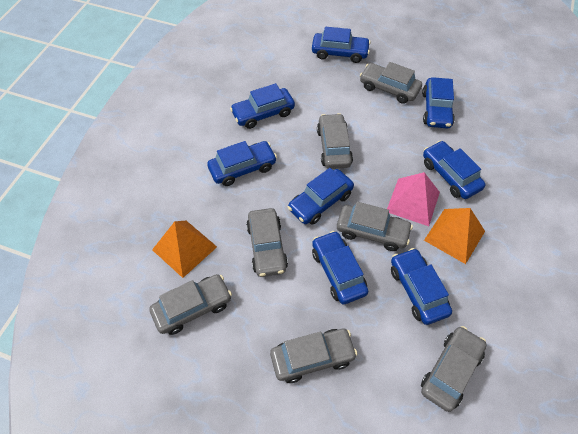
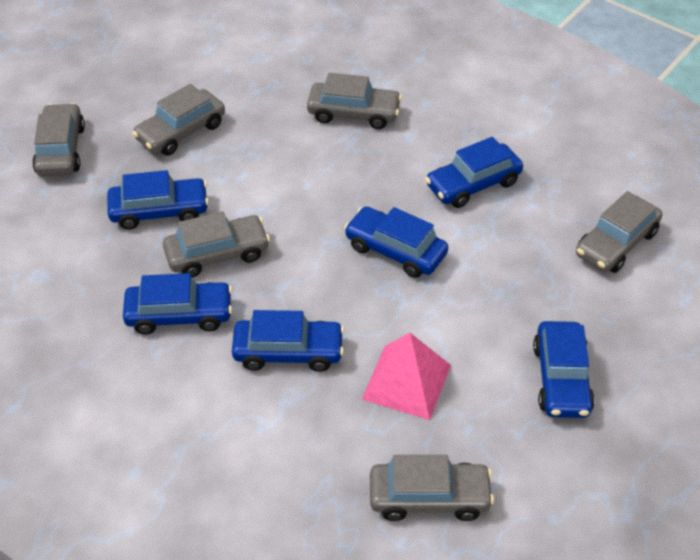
blue car: [207,141,277,186] [230,83,295,129] [288,168,354,225] [312,27,371,63] [312,231,368,304] [391,248,452,325] [422,77,455,129] [423,141,486,199] = 8 -> [107,170,209,230] [123,273,232,335] [232,310,344,372] [344,206,448,278] [425,137,523,208] [533,321,595,418] = 6
grey car: [149,274,232,335] [246,208,288,277] [270,329,358,383] [317,113,353,169] [337,202,413,251] [360,62,422,104] [421,326,487,412] = 7 -> [32,103,85,176] [132,84,225,156] [163,211,270,277] [307,73,402,129] [370,455,494,521] [576,191,662,273] = 6
orange pyramid: [152,221,217,278] [424,208,485,264] = 2 -> none = 0

